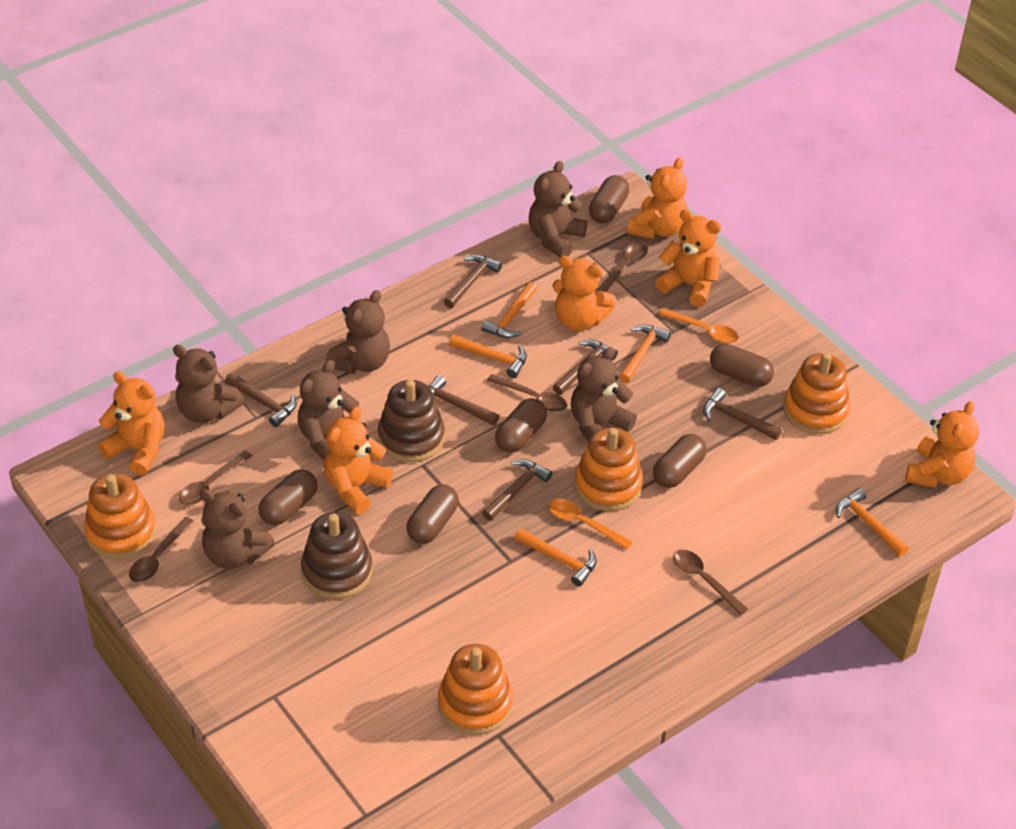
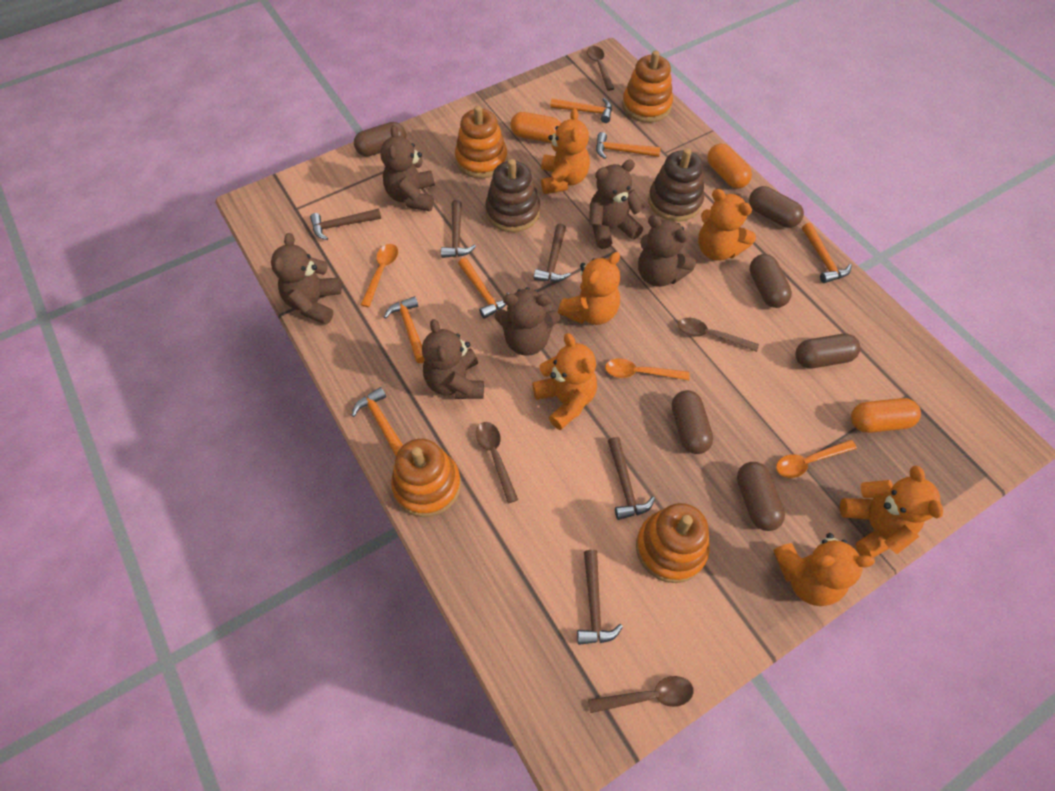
brown hammer: [225,372,297,427] [429,375,499,426] [444,254,502,308] [482,459,552,521] [553,340,618,395] [703,388,782,440] = 6 -> [310,209,381,240] [441,200,476,258] [534,223,571,282] [577,550,623,645] [608,437,655,520] = 5
brown spoon: [129,517,194,582] [179,450,252,505] [487,374,567,412] [596,242,648,292] [673,549,748,615] = 5 -> [476,422,518,503] [587,46,614,91] [588,676,694,713] [678,318,759,352] = 4
orange capsule: none = 0 -> [510,112,561,143] [707,144,752,189] [851,398,921,433] = 3
orange hammer: [449,335,527,378] [481,282,537,338] [515,528,597,587] [619,325,671,383] [836,488,909,556] = 5 -> [352,387,403,456] [384,296,425,363] [458,258,510,319] [550,98,612,123] [596,132,661,159] [802,223,852,283] = 6
orange spoon: [549,499,632,549] [659,308,739,343] = 2 -> [361,244,398,307] [605,359,690,380] [776,440,857,478] = 3

